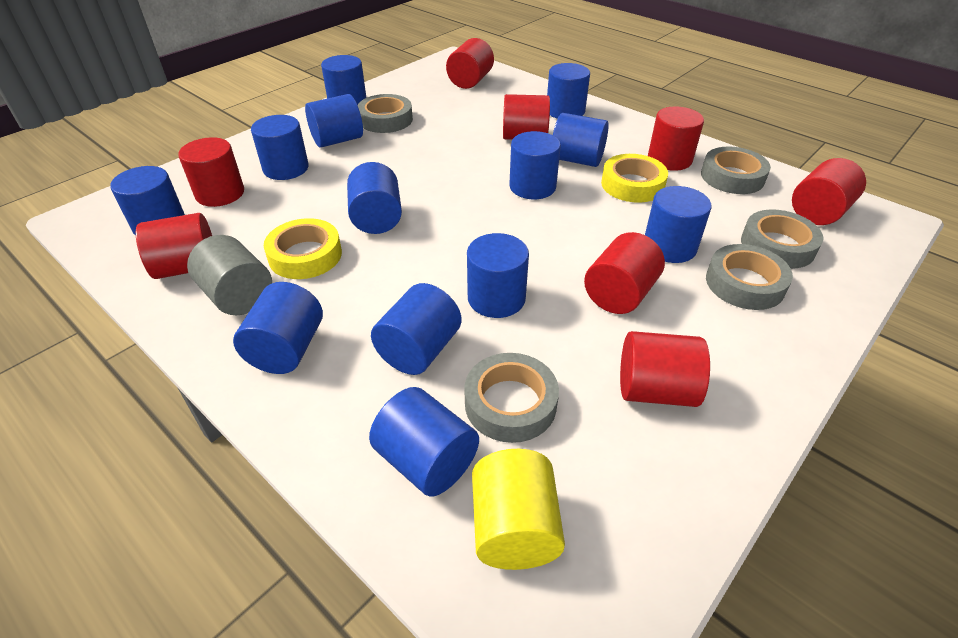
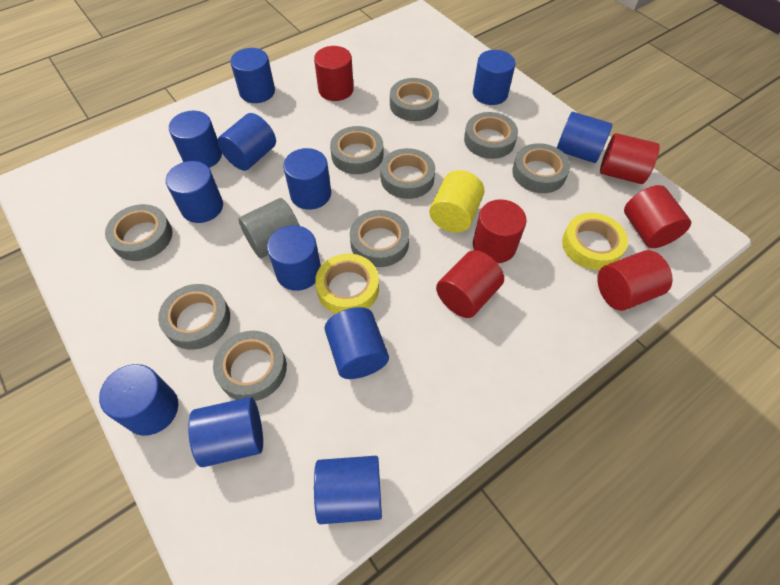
blue cylinder: [110,166,185,235] [233,282,323,374] [251,115,309,180] [305,94,363,148] [321,55,366,105] [347,162,402,234] [369,387,479,497] [371,283,462,375] [467,233,529,318] [509,131,561,199] [547,63,590,119] [553,113,609,167] [645,186,711,263] = 13 -> [99,364,178,436] [166,161,223,223] [169,111,222,168] [188,397,263,467] [217,113,276,171] [230,48,275,103] [267,225,321,291] [283,148,331,210] [314,456,382,524] [324,307,389,379] [473,50,516,105] [557,112,613,163] = 12
grey tape: [358,94,413,133] [464,353,559,443] [701,147,771,194] [706,244,793,310] [741,209,824,269] = 5 -> [105,204,172,261] [158,284,230,350] [213,331,287,401] [330,126,383,174] [350,210,410,267] [380,148,435,199] [390,78,439,121] [464,112,518,159] [512,143,570,193] = 9
red cylinder: [136,213,212,279] [178,137,244,207] [446,38,494,89] [503,94,550,140] [584,232,665,314] [620,331,710,407] [648,107,704,171] [792,158,866,225] = 8 -> [314,46,354,101] [436,250,504,318] [473,199,527,263] [597,250,672,311] [600,133,660,184] [624,185,691,248] = 6

